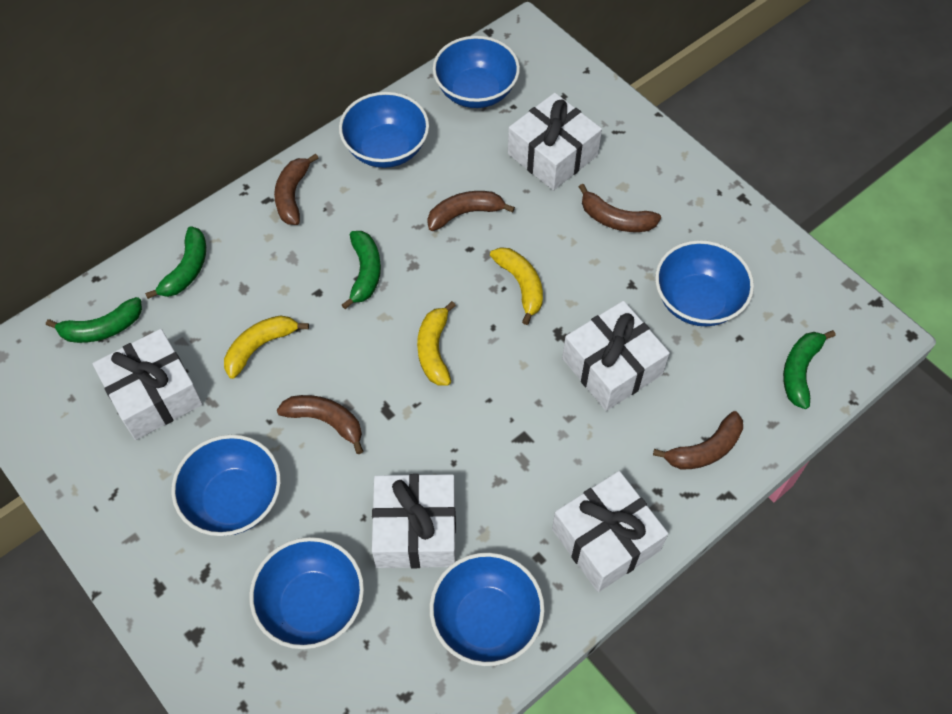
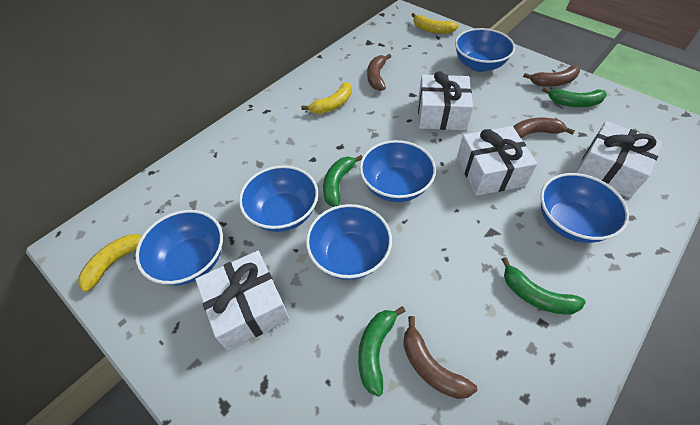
brown banana: [274,153,318,225] [277,395,363,454] [427,191,515,231] [579,184,661,232] [653,411,743,470] = 5 -> [367,54,391,91] [403,316,477,399] [513,118,575,138] [523,65,580,87] = 4
white gift: [92,329,203,440] [372,474,456,568] [508,93,602,191] [552,471,668,592] [562,301,670,411] = 5 -> [195,251,289,351] [418,71,473,130] [457,126,537,196] [576,121,663,198] = 4

